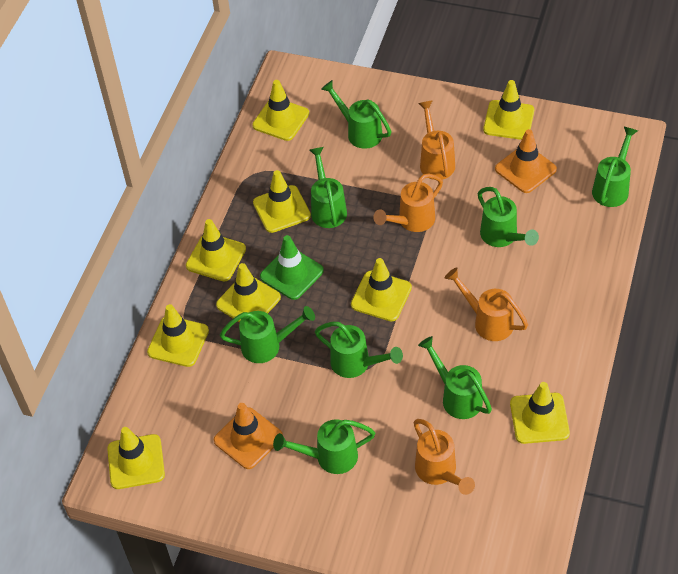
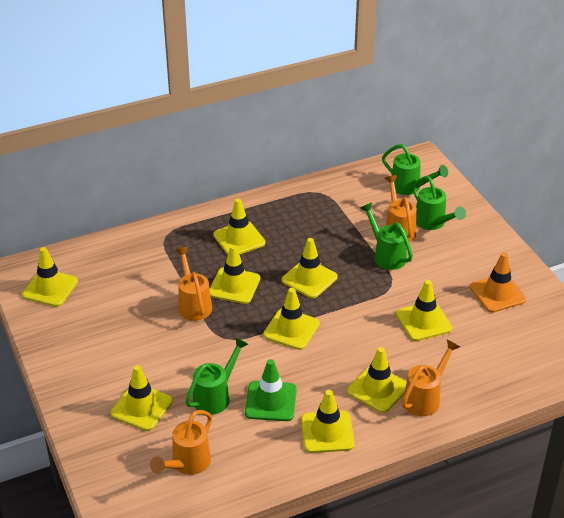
green watering can: [220,306,315,363] [273,419,375,474] [310,147,347,228] [315,322,403,378] [321,80,391,149] [418,336,492,419] [478,187,539,247] [592,127,638,207] = 8 -> [186,337,248,415] [360,202,413,270] [382,144,448,195] [413,176,466,230] = 4
orange traffic cone: [214,403,283,469] [495,129,557,193] = 2 -> [470,252,526,313] = 1

